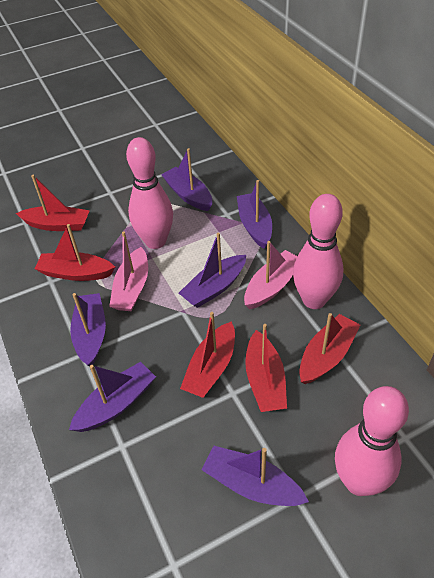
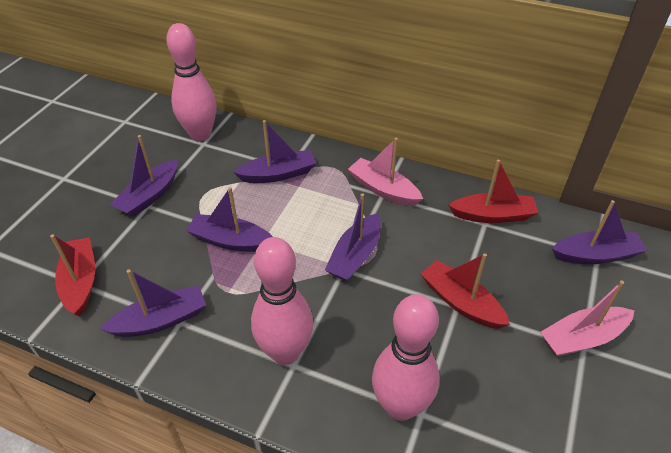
red boat: [16,175,90,231] [35,224,115,281] [180,312,235,398] [245,324,287,412] [299,313,360,384] = 5 -> [50,234,95,316] [421,253,510,329] [448,159,538,223] = 3

